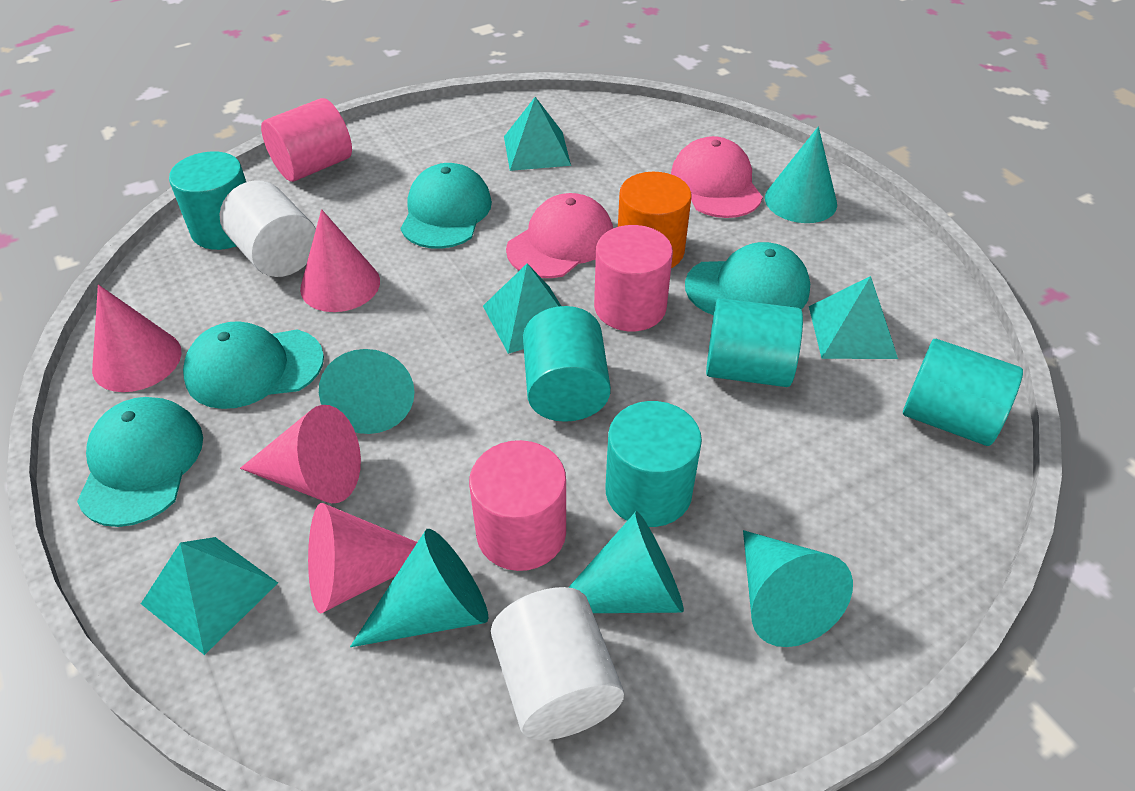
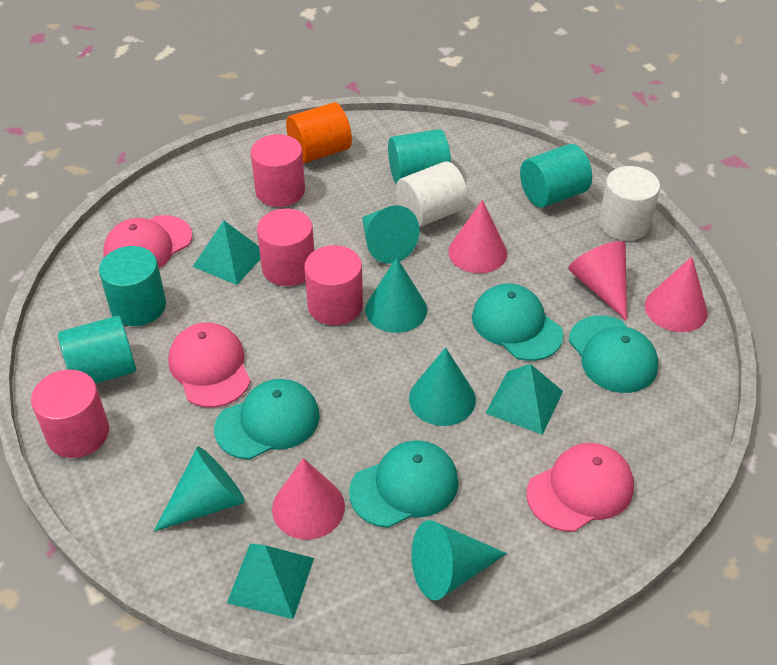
pink cap: [506,193,613,278] [671,136,763,218] = 2 -> [103,215,192,268] [168,323,251,408] [527,443,634,532] = 3
pink cylinder: [261,98,352,182] [469,440,566,571] [594,225,673,331] = 3 -> [31,370,109,458] [250,134,305,207] [257,209,314,286] [304,245,363,325] = 4
turquoise cylinder: [169,152,246,250] [523,306,611,422] [606,401,702,527] [706,298,803,387] [903,339,1023,446] = 5 -> [58,315,136,384] [99,246,166,326] [388,129,451,184] [520,144,592,208] = 4
turquoise pyramid: [141,537,278,655] [483,263,561,354] [504,97,571,171] [809,276,898,359] = 4 -> [193,220,260,285] [227,543,314,619] [485,364,563,435] = 3

